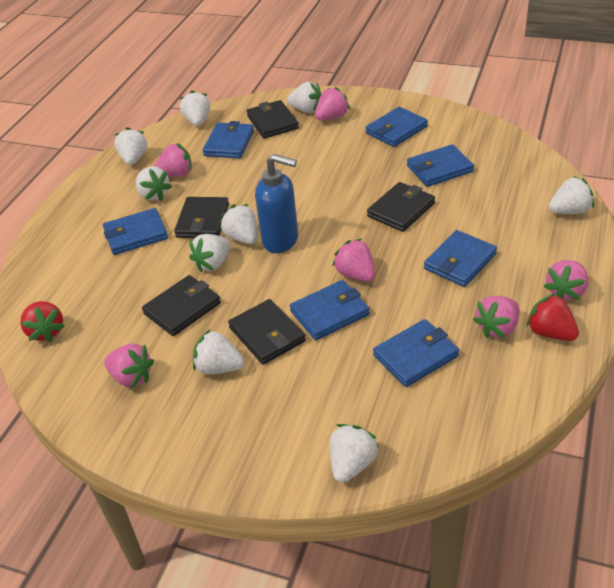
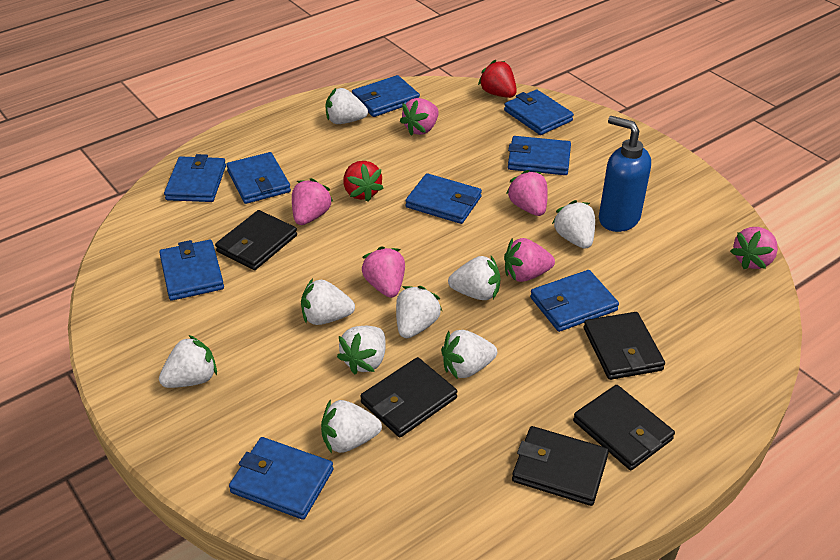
blue wallet: [103,208,168,255] [203,121,254,158] [290,280,370,340] [366,107,428,147] [373,319,459,387] [407,144,474,187] [424,230,497,287] = 7 -> [159,240,224,301] [164,154,226,202] [226,152,291,204] [229,437,334,520] [352,75,420,117] [405,173,482,224] [504,90,574,135] [508,136,571,175] [530,270,619,332] = 9

